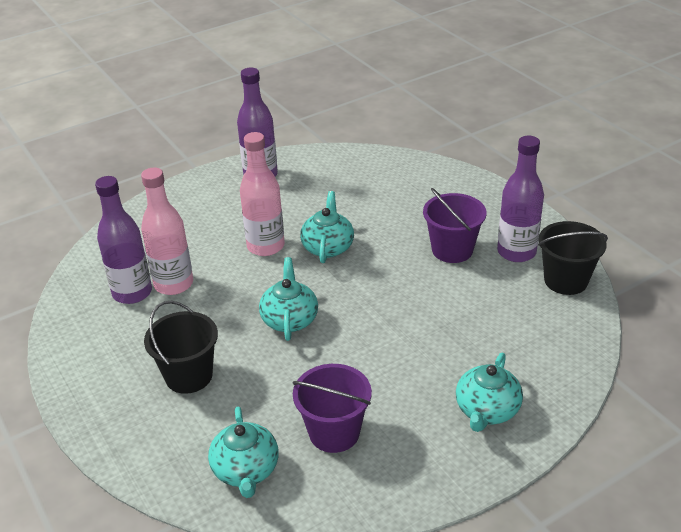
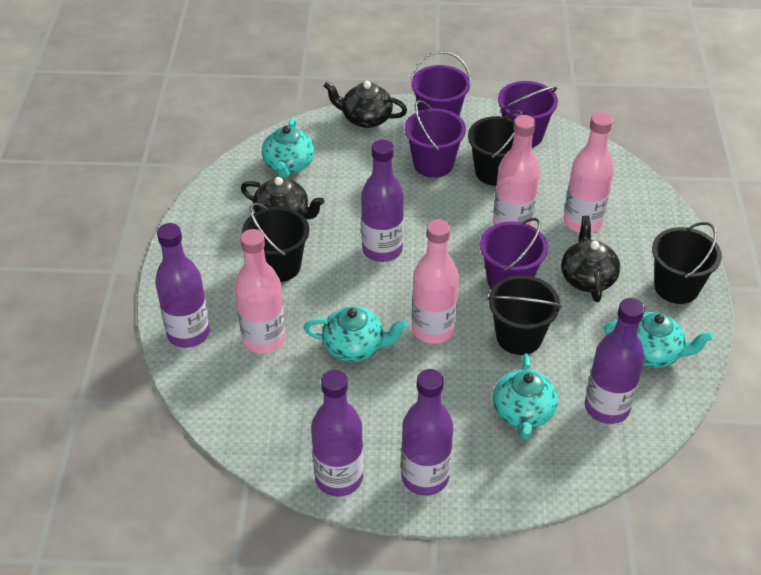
black bucket: [144,301,218,394] [538,221,608,295] = 2 -> [242,203,309,282] [468,110,523,186] [487,275,561,355] [652,222,722,304] = 4
black teapot: none = 0 -> [241,177,324,220] [324,81,407,128] [561,216,620,302] = 3
pink bottle: [141,167,193,295] [240,132,285,256] = 2 -> [235,229,286,354] [412,219,459,344] [493,115,540,226] [564,112,614,233] = 4
purple bottle: [95,176,152,304] [237,68,278,177] [497,135,544,262] = 3 -> [155,223,210,348] [311,370,363,496] [361,140,404,262] [401,369,453,496] [585,298,645,424] = 5
purple bucket: [292,364,372,453] [423,188,487,263] = 2 -> [405,100,466,178] [410,51,471,116] [480,218,548,290] [498,81,558,147] = 4

